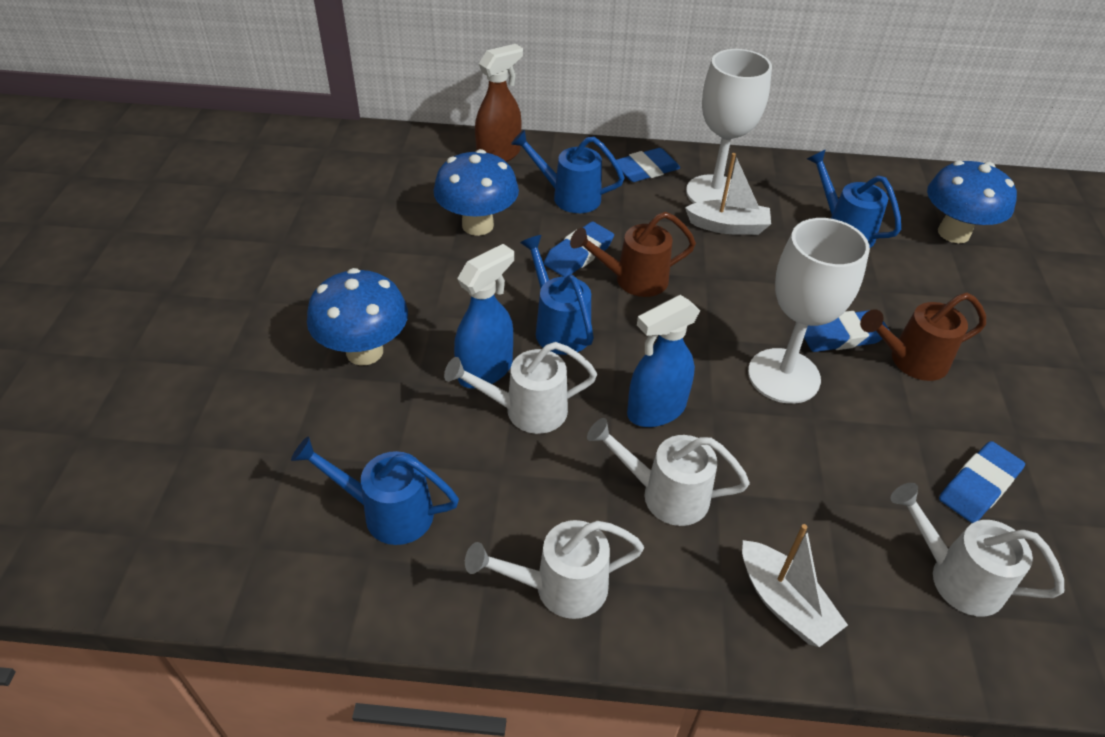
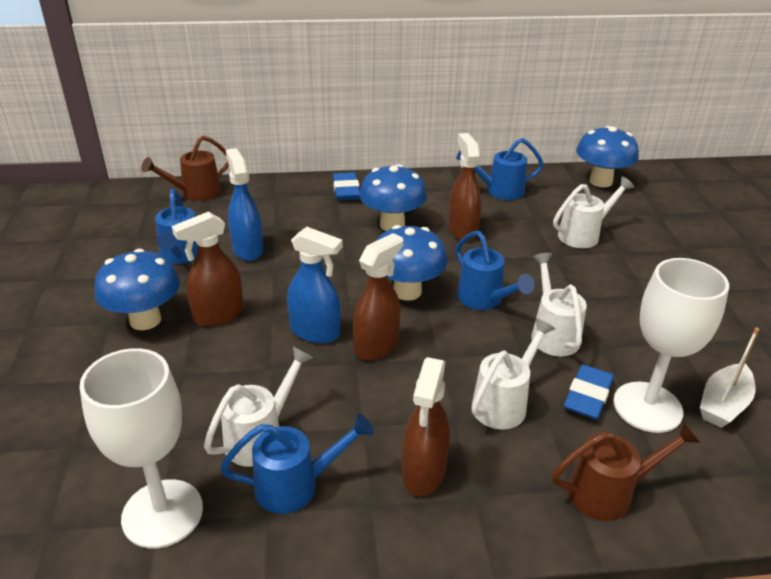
blue eraser: [544,221,614,277] [616,148,680,182] [804,310,890,352] [939,441,1025,523] = 4 -> [333,172,360,200] [564,364,614,419] = 2
blue mushroom: [307,268,408,366] [434,149,519,236] [927,160,1017,243] = 3 -> [94,248,180,330] [359,164,427,231] [376,225,447,301] [576,126,639,187] = 4
brown spray bottle: [475,44,523,162] = 1 -> [172,212,243,326] [353,233,403,360] [402,357,450,496] [448,133,481,241] = 4
white boat: [685,153,771,235] [742,524,848,647] = 2 -> [700,327,759,428] = 1

